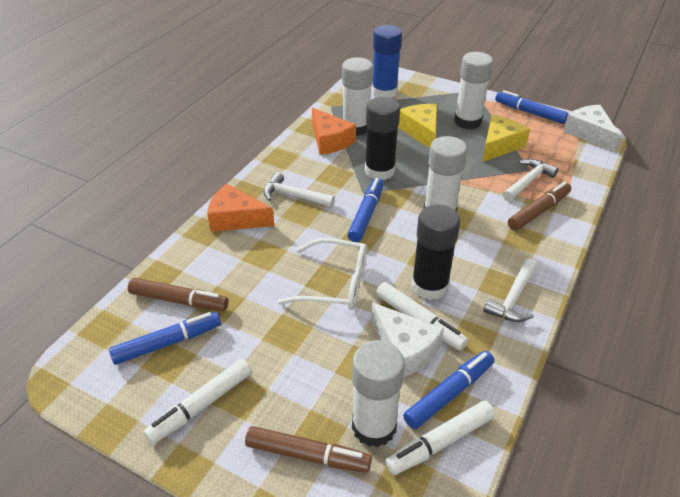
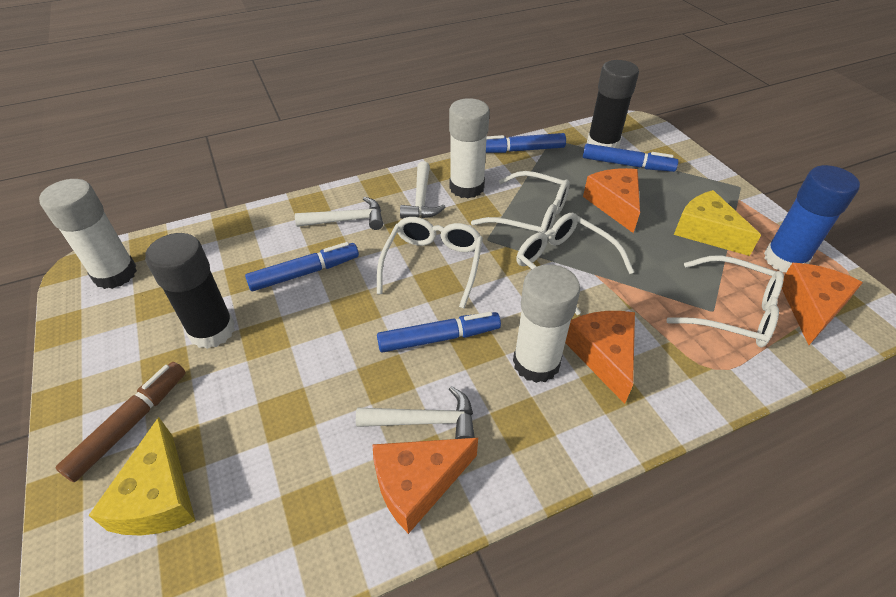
brown marker: [128,278,228,311] [245,426,372,473] [508,182,571,231] = 3 -> [55,362,186,482] = 1
orange cheese: [207,184,274,232] [312,108,356,155] = 2 -> [372,438,478,534] [565,311,635,404] [583,168,640,233] [782,263,863,345] = 4
white cheese: [371,303,444,377] [563,105,620,152] = 2 -> none = 0
white glasses: [277,238,367,310] = 1 -> [377,217,483,308] [471,171,570,233] [516,213,634,315] [666,255,784,348] = 4
white glue stick: [342,57,373,136] [352,340,405,447] [423,136,467,212] [454,52,493,129] = 4 -> [39,179,137,289] [449,98,490,198] [513,264,580,383] = 3
white marker: [144,359,252,444] [376,282,468,350] [385,401,495,475] = 3 -> none = 0

